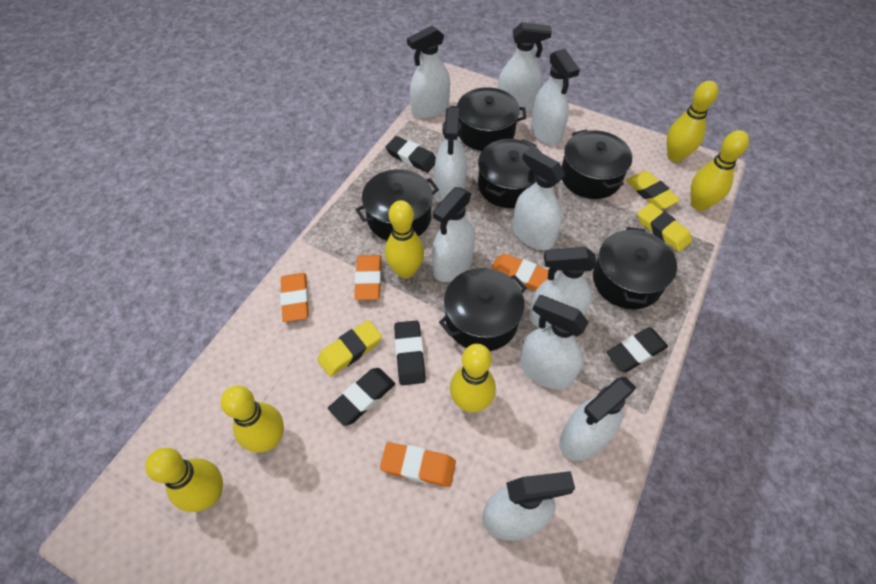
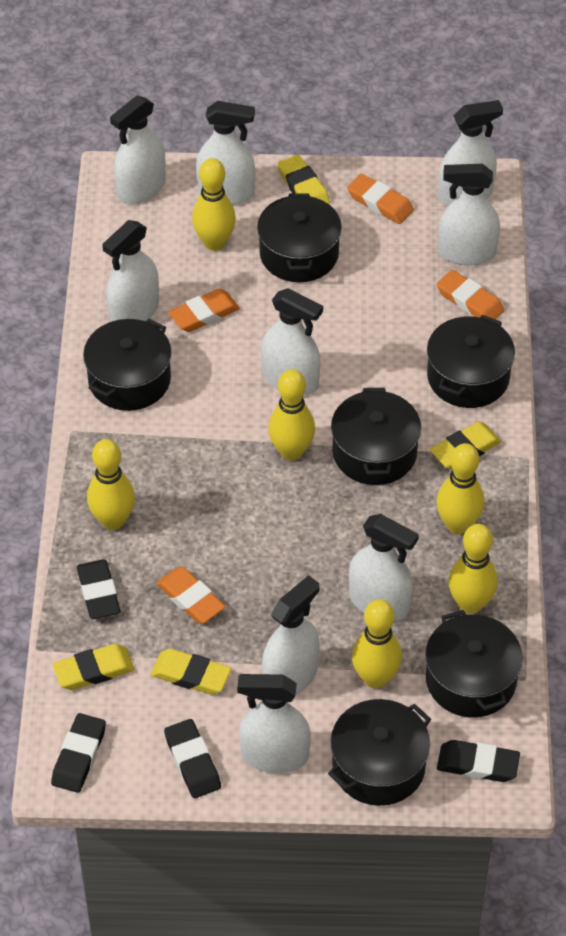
white spray bottle: [407,26,450,119] [432,187,475,282] [435,107,467,202] [483,471,575,541] [497,22,552,114] [513,147,565,250] [520,295,588,389] [529,247,597,328] [531,49,580,146] [559,377,637,461] = 10 -> [102,220,159,322] [110,95,165,204] [196,101,255,205] [237,674,311,773] [261,288,323,395] [262,575,320,695] [349,514,419,621] [438,100,503,206] [438,164,500,265] = 9
yellow eraser: [317,320,382,377] [626,171,680,209] [637,203,692,252] = 3 -> [52,644,135,690] [151,649,231,695] [277,155,330,204] [430,422,501,470] = 4

